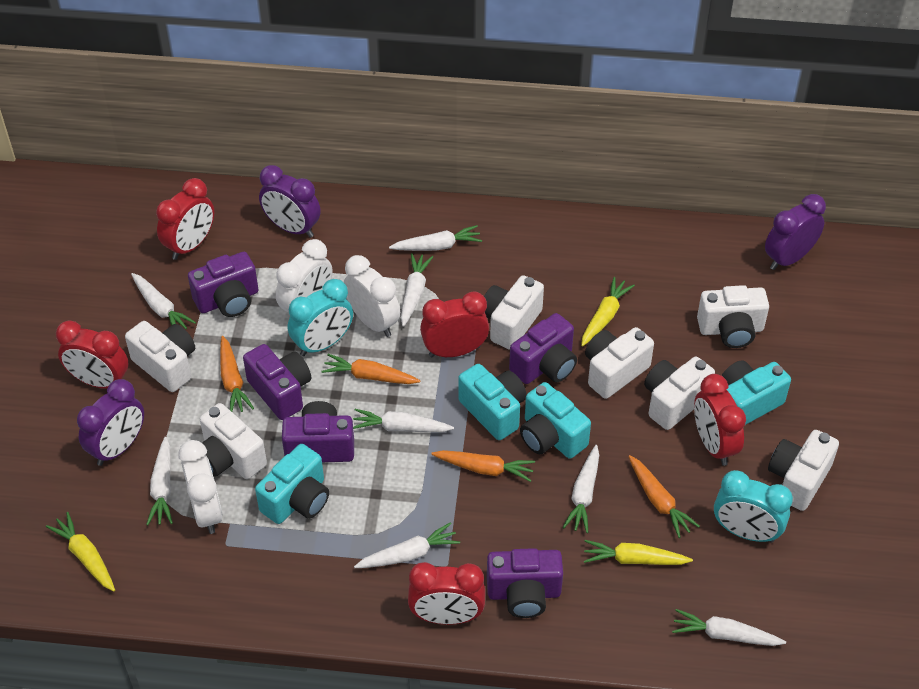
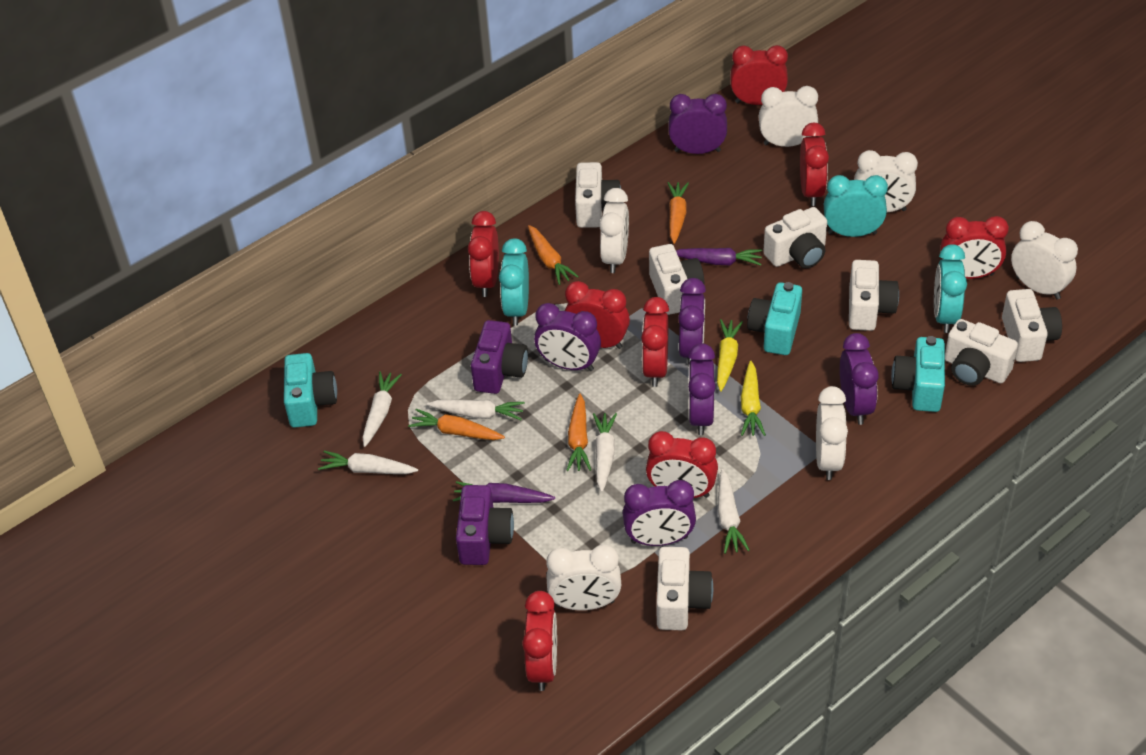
purple camera: [188,252,259,317] [243,344,311,420] [282,401,354,462] [487,548,563,618] [509,313,577,384] = 5 -> [456,485,514,565] [471,320,528,394] = 2
purple carrot: none = 0 -> [453,481,555,503] [676,248,762,266] = 2
purple clock: [77,379,144,466] [259,165,321,238] [765,194,826,270] = 3 -> [534,303,601,371] [623,480,696,546] [668,94,727,154] [678,278,706,367] [688,343,716,435] [840,333,879,425] = 6
red clock: [56,321,128,389] [156,178,214,260] [408,562,485,625] [420,291,489,357] [694,374,746,466] = 5 -> [468,211,499,297] [522,591,557,691] [565,281,630,349] [641,297,669,387] [646,431,718,498] [730,45,788,105] [800,122,829,206] [940,216,1009,279] = 8
turquoise camera: [255,444,329,524] [458,364,527,440] [520,382,591,459] [721,360,791,425] = 4 -> [284,353,337,428] [747,282,802,355] [891,336,945,412] = 3
turquoise clock: [288,279,353,356] [714,470,793,543] = 2 -> [499,238,529,326] [824,175,888,237] [934,244,967,333] = 3
white carrot: [131,273,196,329] [146,437,173,526] [353,409,454,432] [354,522,460,568] [389,225,482,251] [400,253,433,327] [563,445,599,533] [672,609,786,646] = 8 -> [318,451,418,474] [363,371,402,447] [427,400,525,420] [593,413,617,492] [718,469,750,554] = 5
white clock: [178,440,222,534] [276,239,333,313] [344,255,400,337] = 3 -> [546,545,621,610] [599,188,629,273] [758,86,818,147] [816,386,848,480] [854,150,918,212] [1011,221,1078,299] = 6
yellow carrot: [46,512,115,592] [581,277,635,346] [584,540,693,565] = 3 -> [717,319,743,392] [741,361,766,436] = 2

